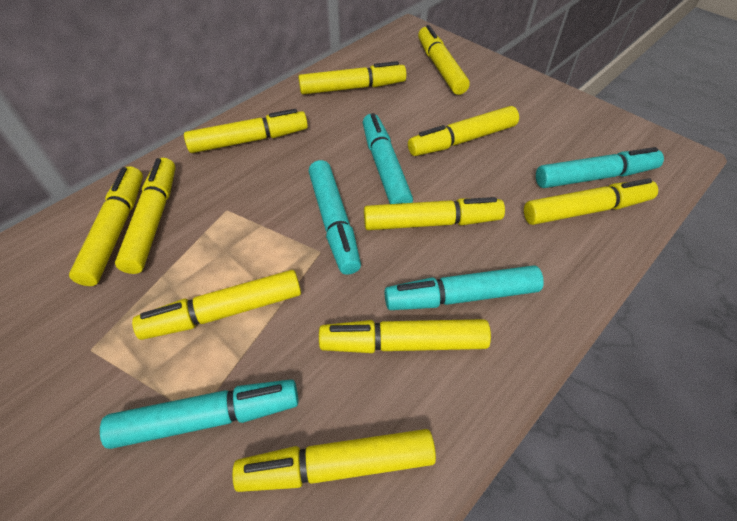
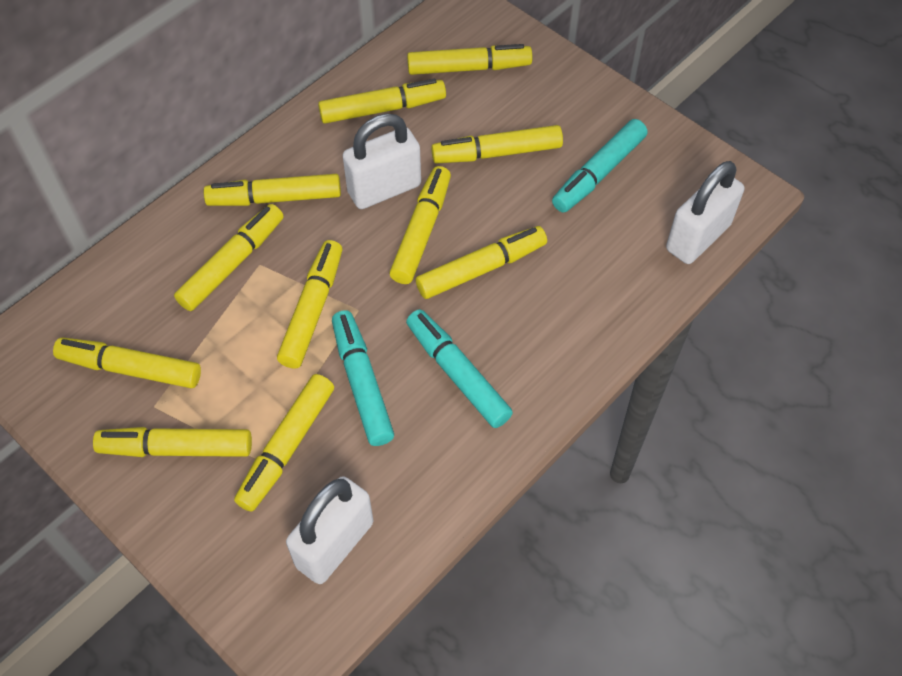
turquoise marker: [100,379,299,449] [309,160,361,275] [363,113,413,204] [384,265,544,310] [536,147,664,188] = 5 -> [332,310,394,446] [406,309,513,428] [552,119,647,213] = 3
white padlock: none = 0 -> [286,476,373,584] [343,114,421,209] [666,161,744,264] = 3

